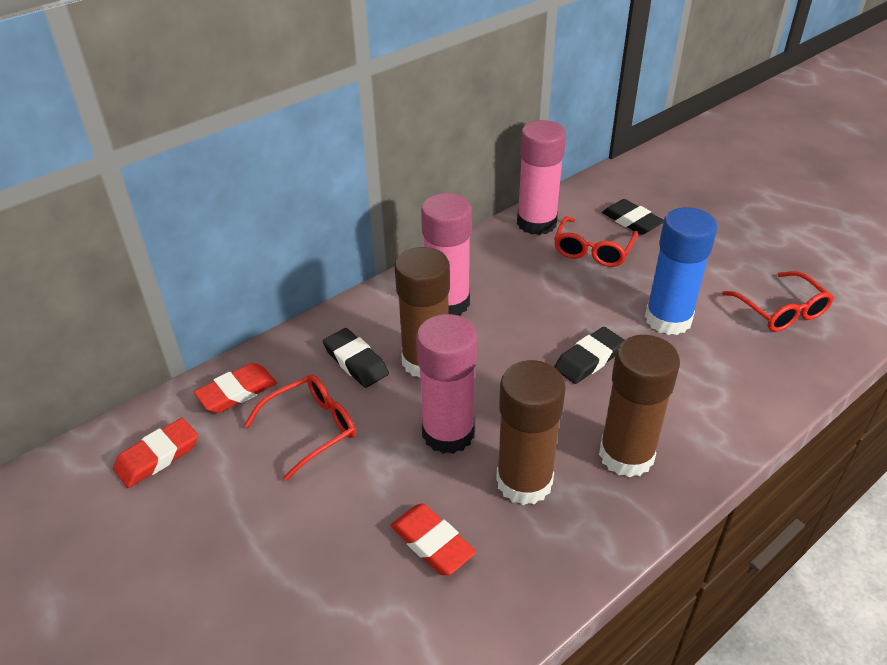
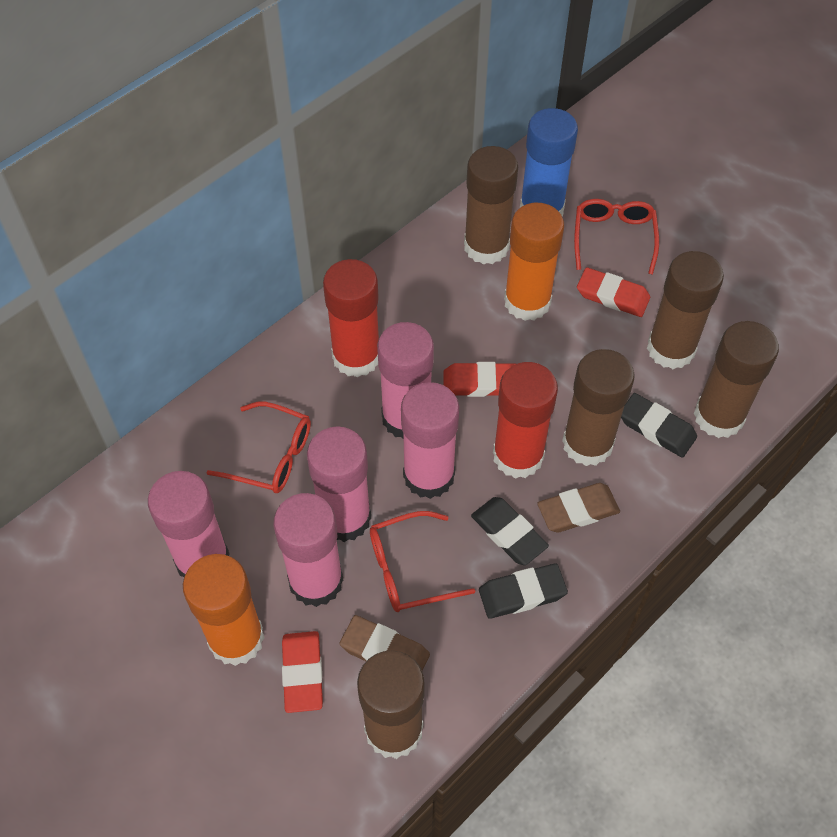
brown eraser: none = 0 -> [340,615,430,671] [537,483,620,533] = 2
brown glue stick: [395,247,450,378] [496,360,566,505] [599,335,680,478] = 3 -> [357,650,425,759] [464,146,518,264] [562,349,635,466] [647,251,724,369] [694,321,779,438] = 5
orange glue stick: none = 0 -> [183,554,265,666] [504,203,564,321] = 2
pink glue stick: [416,314,477,454] [421,193,472,315] [517,120,566,235] = 3 -> [148,471,230,577] [273,493,343,607] [307,426,371,542] [377,322,434,439] [401,382,459,499] = 5
red glue stick: none = 0 -> [323,259,379,378] [493,362,558,479] = 2

